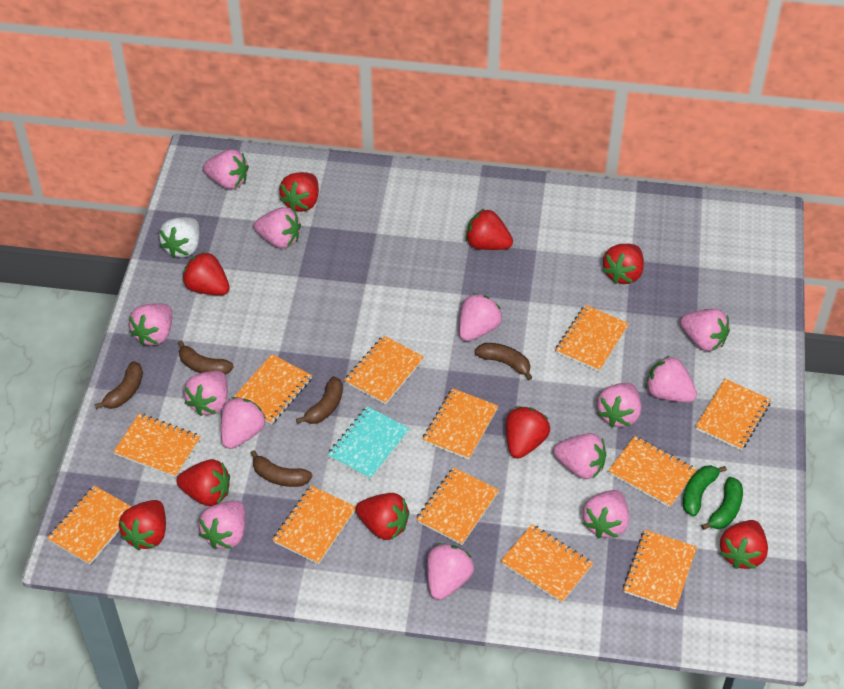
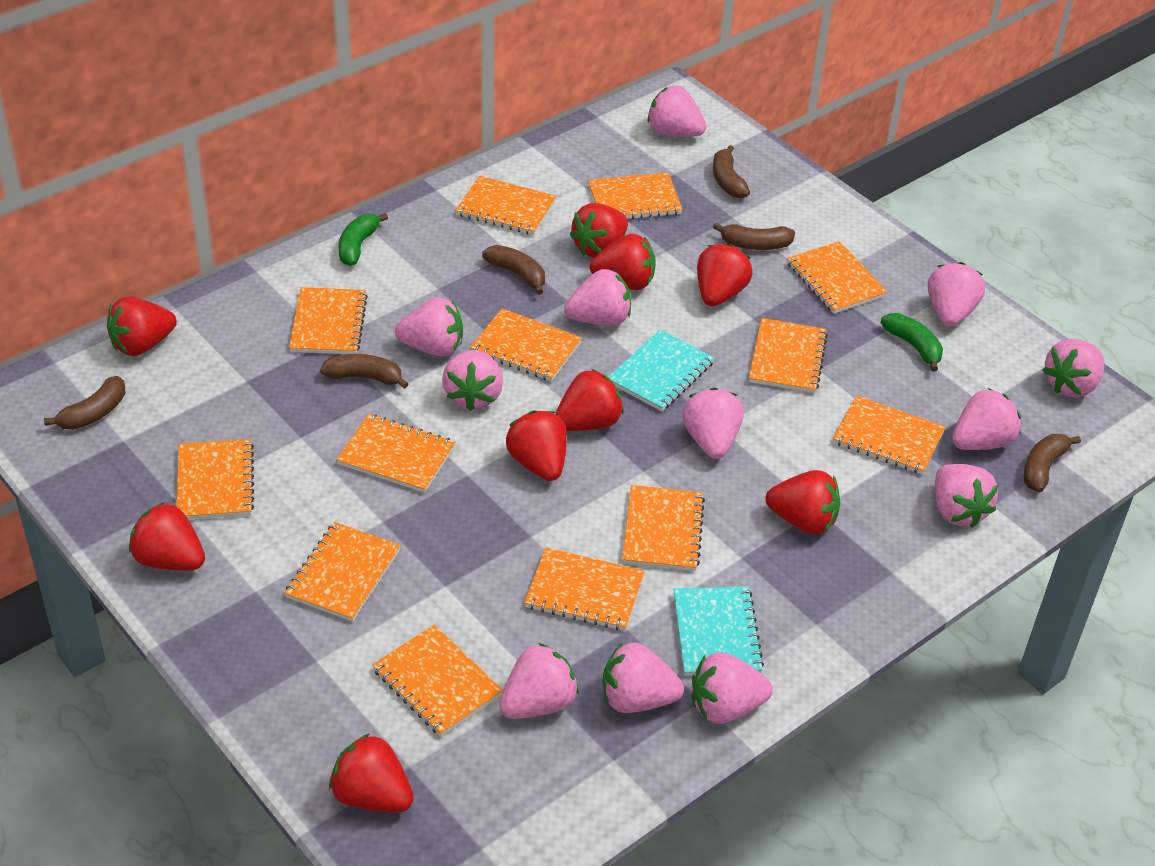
brown banana: [95,361,143,409] [178,341,234,375] [250,450,312,487] [296,376,343,424] [475,343,532,380] = 5 -> [44,376,125,430] [320,354,408,389] [482,245,545,295] [713,145,750,198] [713,222,795,250] [1024,434,1081,492] = 6
orange notebook: [47,485,132,565] [113,413,201,478] [234,354,312,424] [272,486,356,564] [345,335,424,405] [416,467,499,545] [423,388,498,460] [501,524,593,603] [556,305,629,371] [608,436,697,507] [623,530,697,610] [695,379,771,450] = 12 -> [177,439,254,519] [284,522,401,622] [289,287,368,354] [336,414,455,493] [372,625,503,736] [455,176,556,235] [470,309,582,382] [524,548,645,631] [588,172,683,219] [622,485,705,571] [749,318,828,393] [787,241,888,314] [833,396,946,475] = 13
pink strawberry: [129,303,172,346] [184,371,228,416] [199,501,245,549] [203,149,249,189] [221,397,266,449] [254,207,301,248] [427,543,474,600] [459,293,502,341] [553,433,606,479] [583,490,629,538] [597,383,641,427] [646,356,697,402] [680,309,730,351] = 13 -> [395,297,463,356] [442,350,503,411] [499,643,579,719] [564,269,631,326] [603,642,684,713] [647,86,706,137] [682,387,744,459] [692,652,773,724] [928,262,985,326] [935,464,998,528] [952,388,1021,450] [1043,339,1104,397] = 12
turquoise notebook: [327,406,410,480] = 1 -> [608,330,715,411] [673,587,764,676] = 2
white strawberry: [159,217,200,258] = 1 -> none = 0

